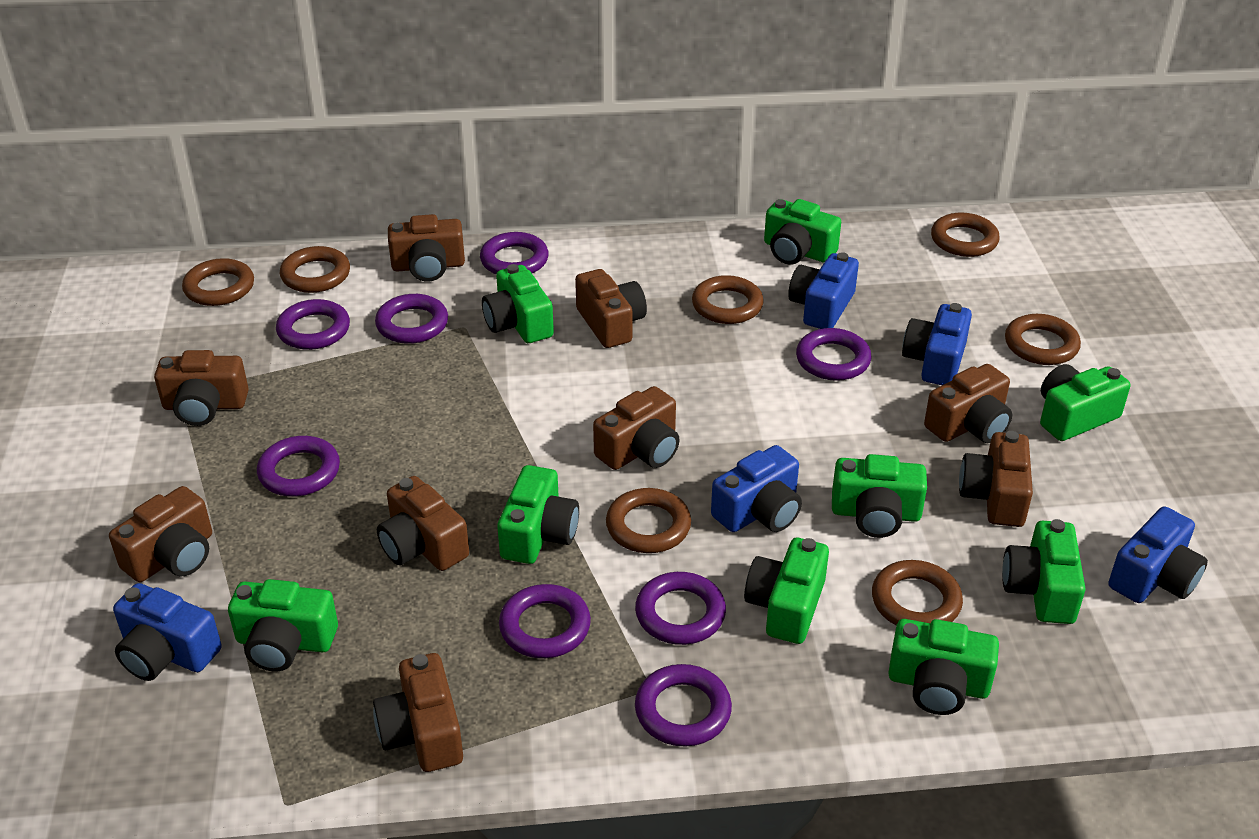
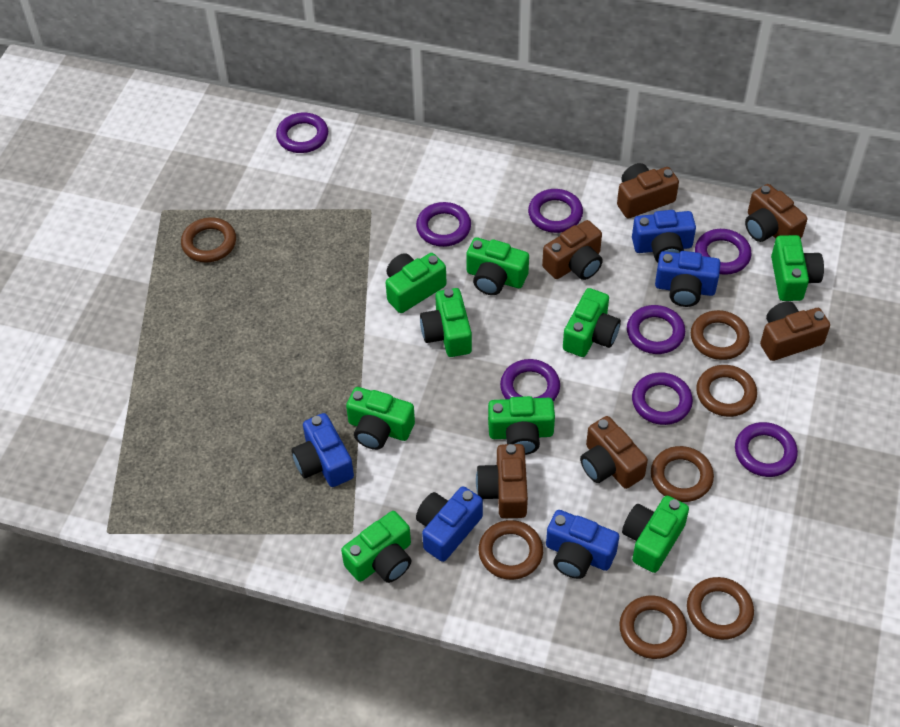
brown camera: [109,486,212,582] [154,350,249,426] [373,653,463,772] [377,476,469,571] [388,214,465,282] [575,269,647,348] [593,386,680,470] [924,364,1012,443] [959,431,1033,527] = 9 -> [476,444,528,518] [542,220,603,280] [580,416,648,489] [617,163,679,218] [745,184,807,242] [760,301,830,361] = 6

